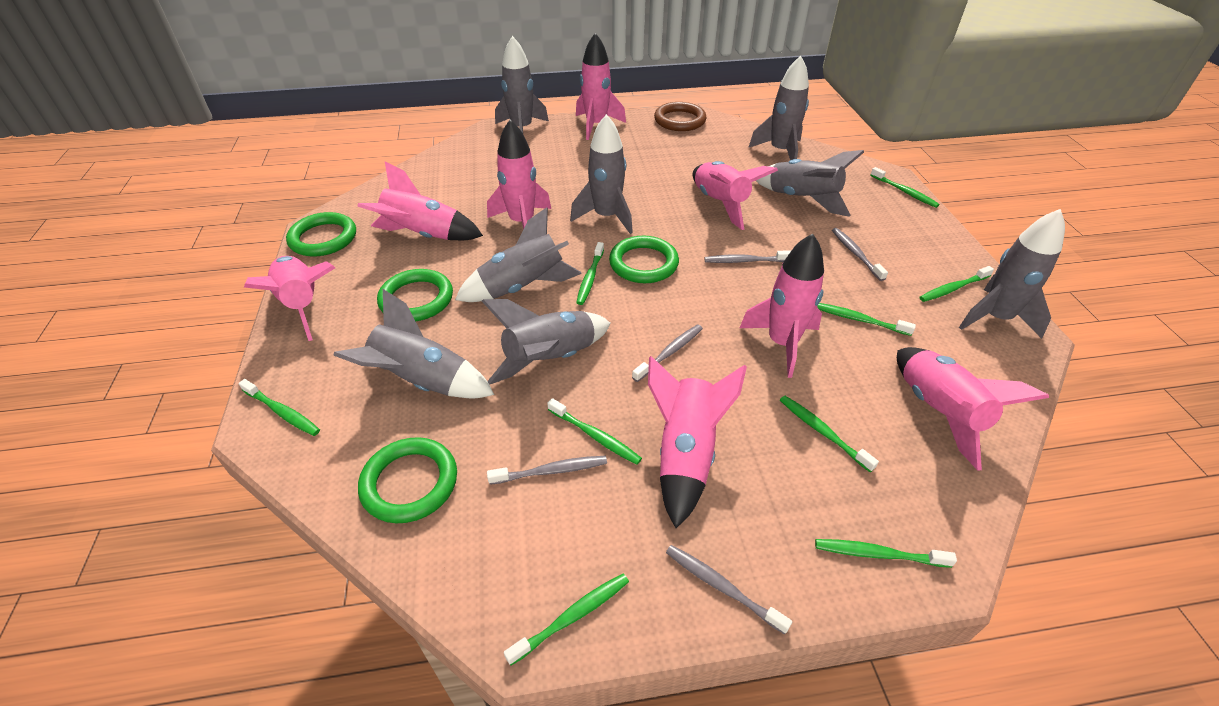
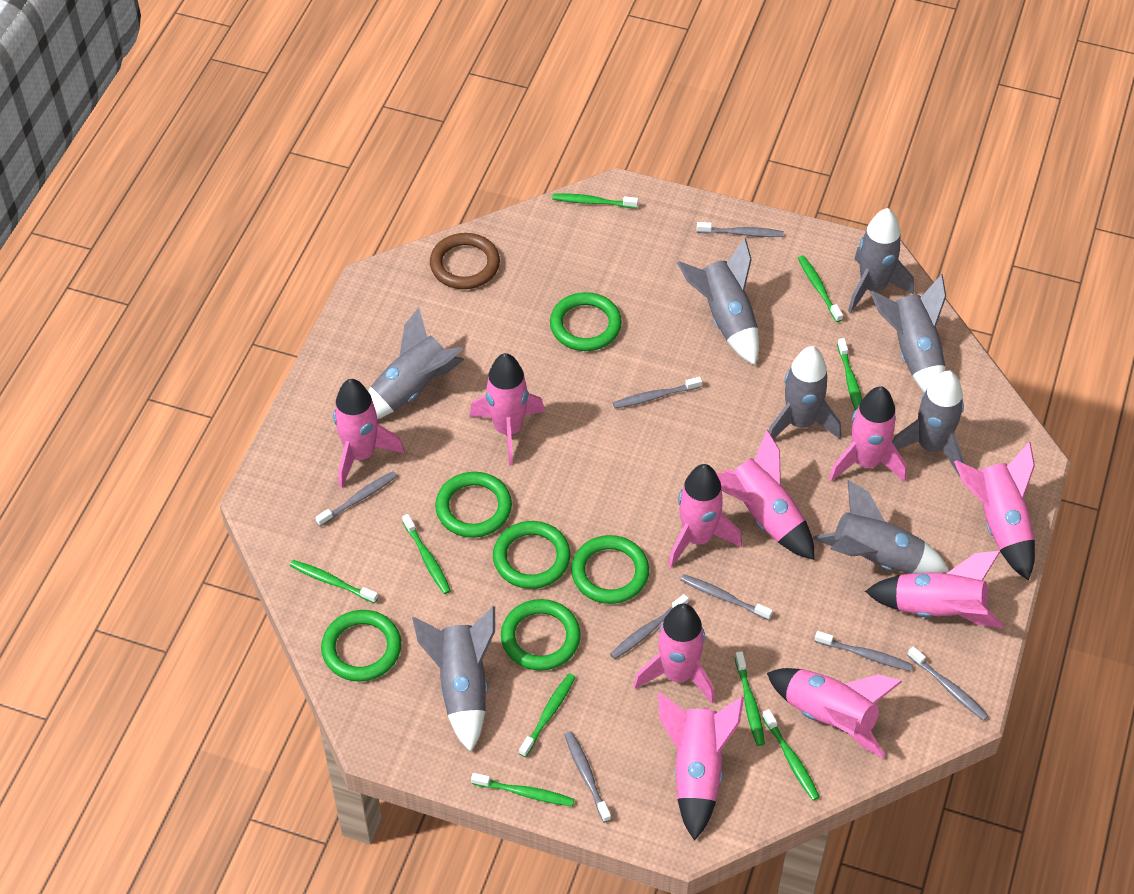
green ring: [286,212,356,256] [358,437,457,523] [377,269,453,321] [609,236,679,283] = 4 -> [321,610,401,682] [435,472,512,538] [493,521,571,589] [501,599,581,671] [550,292,622,351] [571,535,649,604] = 6
grey toothbrush: [487,456,607,485] [632,324,703,382] [666,545,792,634] [704,251,791,263] [832,228,888,281] = 5 -> [315,471,397,526] [564,731,611,823] [610,594,689,659] [613,377,702,408] [680,574,773,620] [697,222,784,237] [815,631,913,671] [907,646,989,721] = 8
pink rocket: [244,256,335,341] [357,161,483,240] [487,119,551,230] [576,33,626,140] [648,356,747,528] [693,161,778,230] [740,233,824,378] [897,347,1049,471] = 8 -> [333,379,405,488] [469,353,545,465] [633,603,715,704] [658,692,744,841] [668,464,742,568] [716,430,815,560] [767,668,902,758] [829,386,907,482] [865,551,1004,628] [954,442,1035,581] = 10

